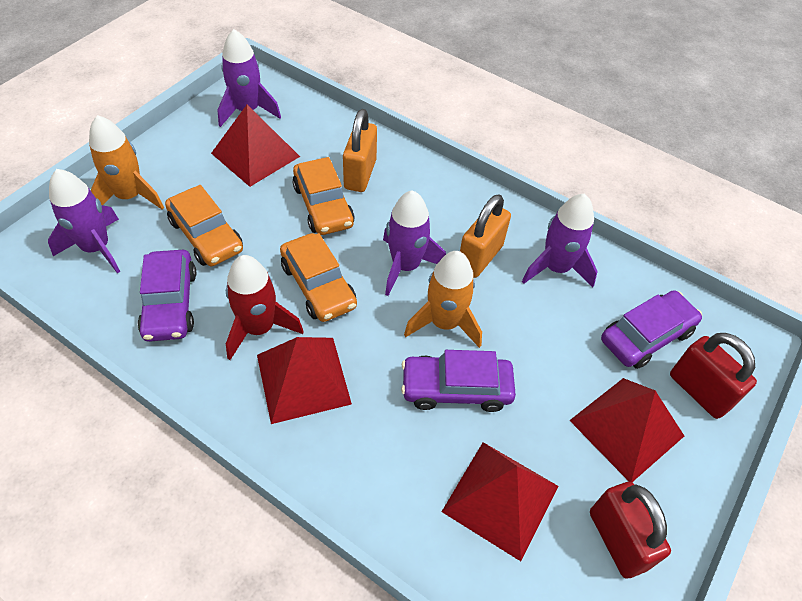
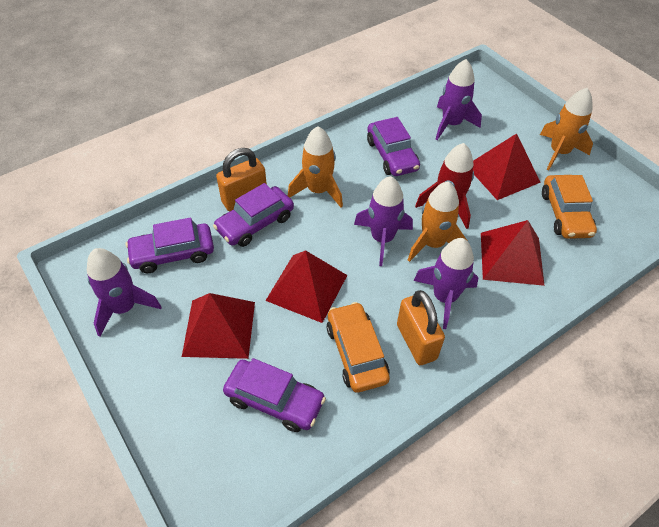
orange car: [165,185,243,266] [280,233,357,322] [293,157,355,235] = 3 -> [327,302,390,393] [542,175,597,239] = 2
orange rocket: [89,115,164,210] [404,251,482,348] = 2 -> [288,126,343,208] [408,181,467,262] [540,88,593,171] = 3
purple car: [138,250,196,342] [401,350,516,412] [601,290,702,369] = 3 -> [126,217,214,273] [213,183,294,247] [223,358,326,432] [367,117,420,176] = 4
red padlock: [590,482,671,578] [670,333,757,419] = 2 -> none = 0

